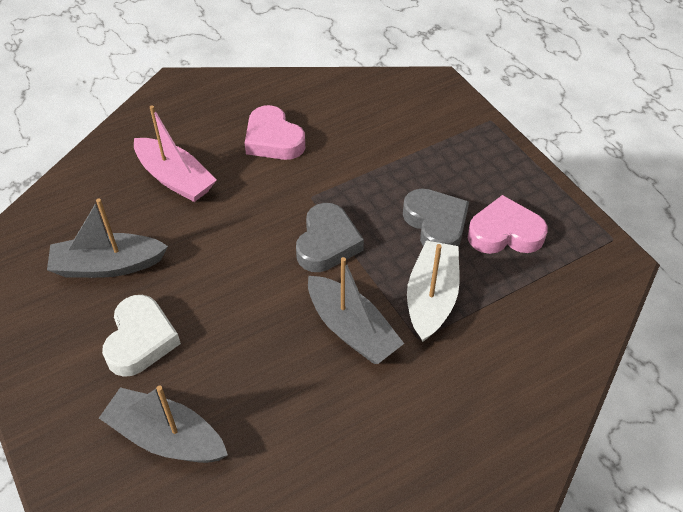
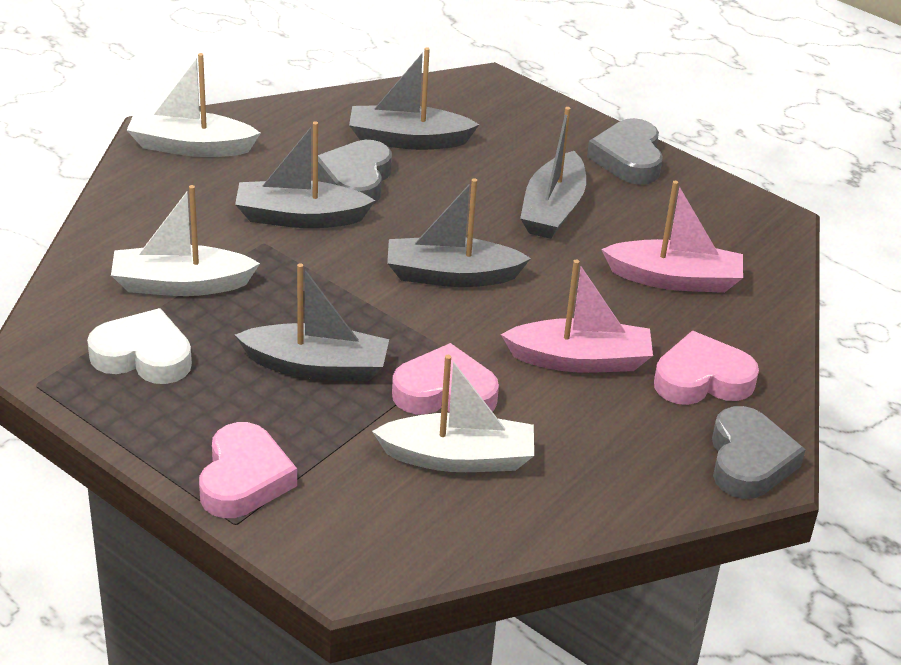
grey boat: [47,199,168,278] [99,385,228,463] [308,257,404,364] = 3 -> [235,121,376,228] [235,263,389,381] [349,47,480,150] [387,178,531,287] [520,107,586,239] = 5
grey heart: [296,203,364,272] [403,188,469,246] = 2 -> [318,140,392,204] [587,118,663,185] [712,406,806,499] = 3
pink boat: [134,105,217,202] = 1 -> [501,260,653,373] [601,181,743,293] = 2
pink heart: [245,105,305,160] [468,195,548,254] = 2 -> [199,422,297,518] [392,343,499,414] [654,331,759,405] = 3
white boat: [407,240,459,342] = 1 -> [111,185,260,296] [127,53,261,157] [372,355,534,472] = 3

